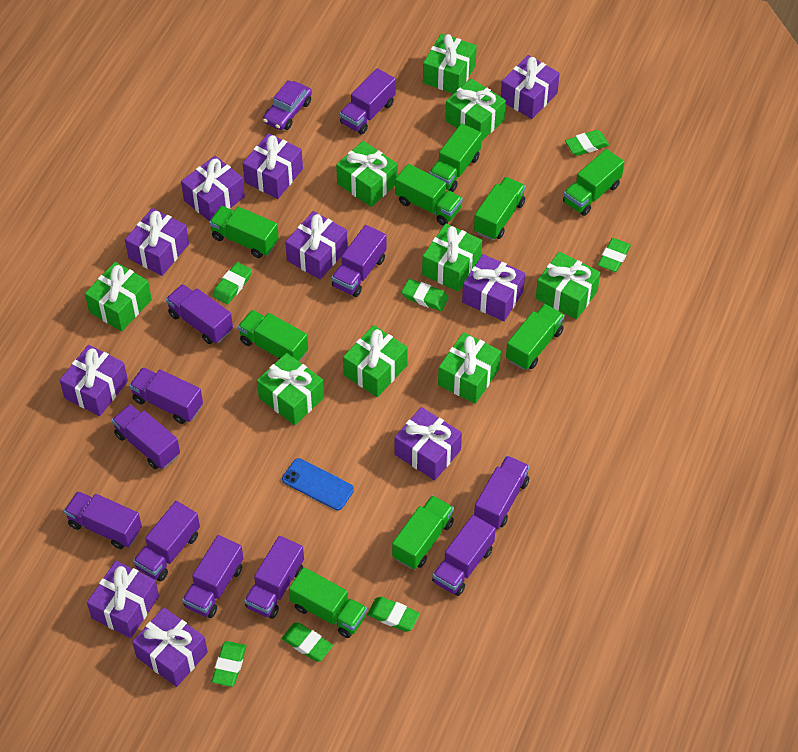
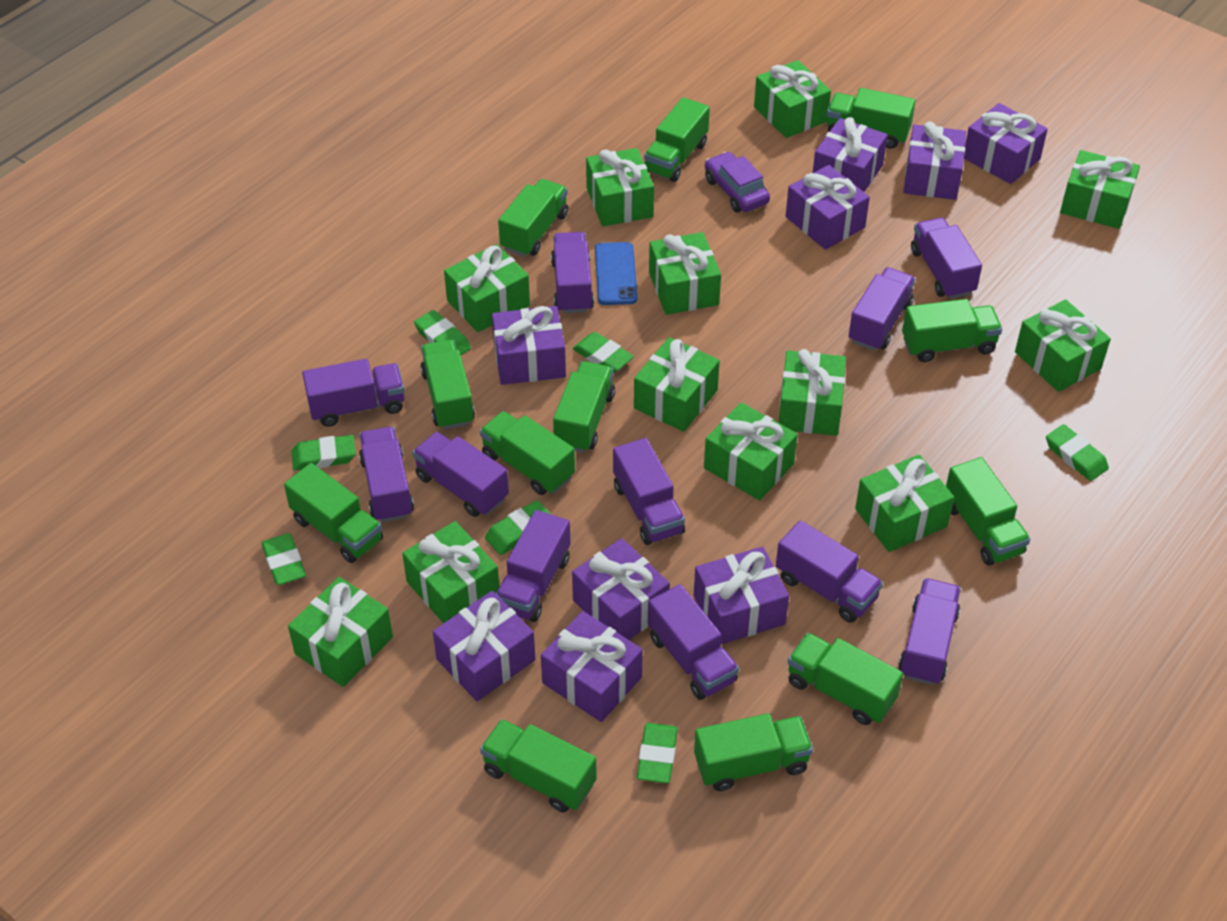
green gift: [85,262,152,331] [257,353,324,425] [336,141,398,207] [343,325,408,397] [422,224,482,292] [423,33,477,94] [438,332,501,404] [445,78,506,141] [536,252,600,320] = 9 -> [288,577,393,687] [402,521,499,623] [444,244,530,332] [586,148,654,227] [634,337,720,432] [649,232,721,315] [704,402,798,500] [754,60,831,138] [778,349,846,436] [855,455,954,552] [1015,299,1111,392] [1060,150,1140,229] = 12
green truck: [209,206,279,258] [238,310,308,362] [289,567,367,638] [392,495,454,569] [395,164,463,226] [429,123,482,192] [474,177,526,240] [506,304,565,370] [563,149,624,216] = 9 -> [284,463,383,563] [420,340,475,429] [480,411,575,495] [480,719,597,813] [498,179,568,257] [553,361,615,452] [644,97,710,182] [694,713,813,791] [788,633,903,725] [827,88,915,149] [902,299,1002,362] [946,457,1030,566] = 12
purple gift: [60,345,128,416] [87,561,159,638] [125,208,189,276] [132,607,208,687] [181,156,245,221] [243,133,303,199] [285,211,348,280] [395,407,462,480] [462,254,525,321] [501,55,560,119] = 10 -> [433,591,535,701] [492,306,566,385] [541,611,643,722] [572,538,670,640] [694,546,789,644] [786,165,870,250] [813,117,888,192] [903,122,966,200] [964,103,1048,184] = 9

